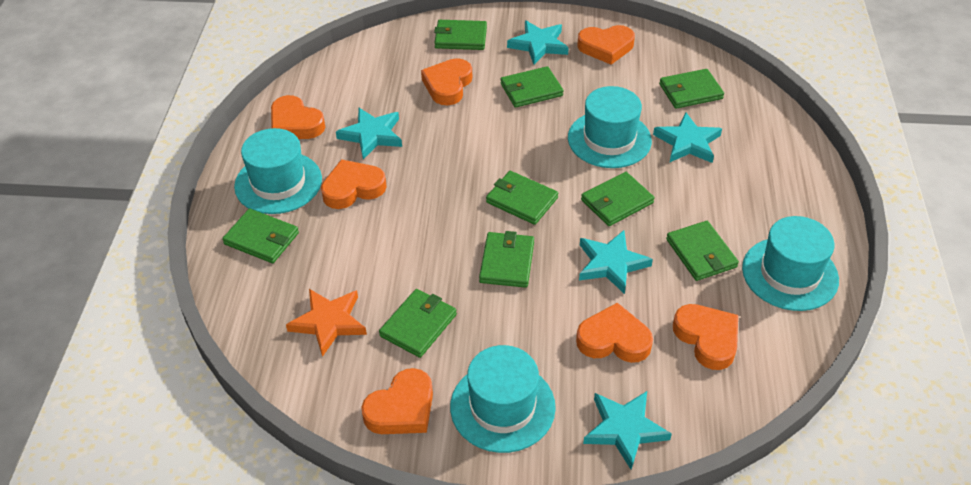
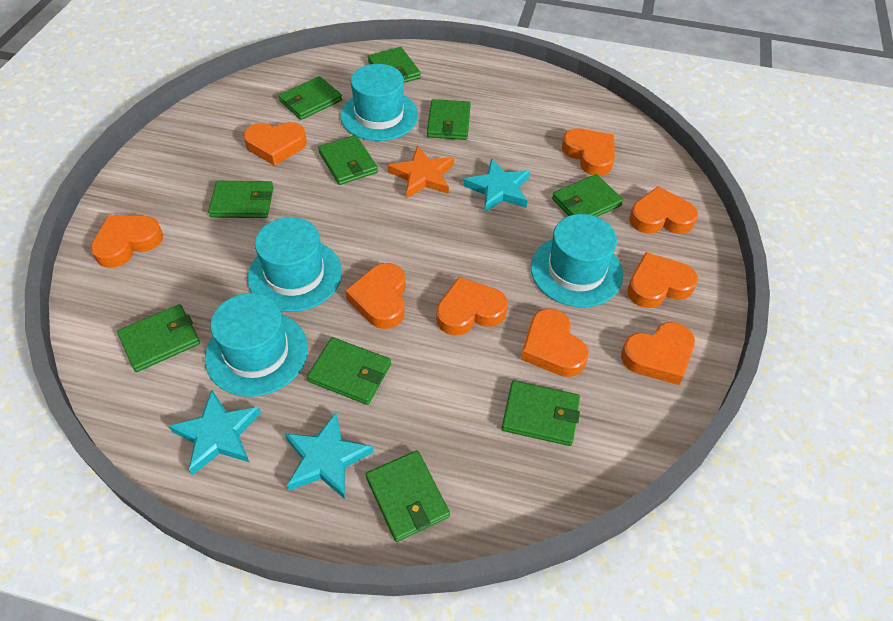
green wallet: [222,209,299,263] [379,289,457,358] [434,20,487,50] [479,231,534,288] [486,171,558,225] [500,66,563,108] [581,172,655,226] [659,69,724,109] [666,221,739,281] = 9 -> [117,304,200,372] [208,181,274,218] [279,76,342,120] [307,337,391,405] [318,135,378,185] [366,450,450,542] [368,47,421,83] [427,99,471,140] [502,381,580,446] [552,174,623,217] = 10
orange heart: [271,95,325,139] [321,159,387,209] [361,368,433,434] [421,58,472,105] [576,303,653,363] [577,25,635,65] [673,304,738,370] = 7 -> [91,215,163,268] [243,122,307,166] [345,263,406,329] [436,277,508,336] [521,308,589,377] [562,128,615,176] [621,322,695,385] [627,252,698,308] [629,186,698,234] = 9
turquoise star: [336,108,402,159] [507,20,568,64] [579,230,653,294] [583,391,672,470] [653,112,722,163] = 5 -> [169,390,261,475] [285,412,373,499] [463,158,530,212] = 3

